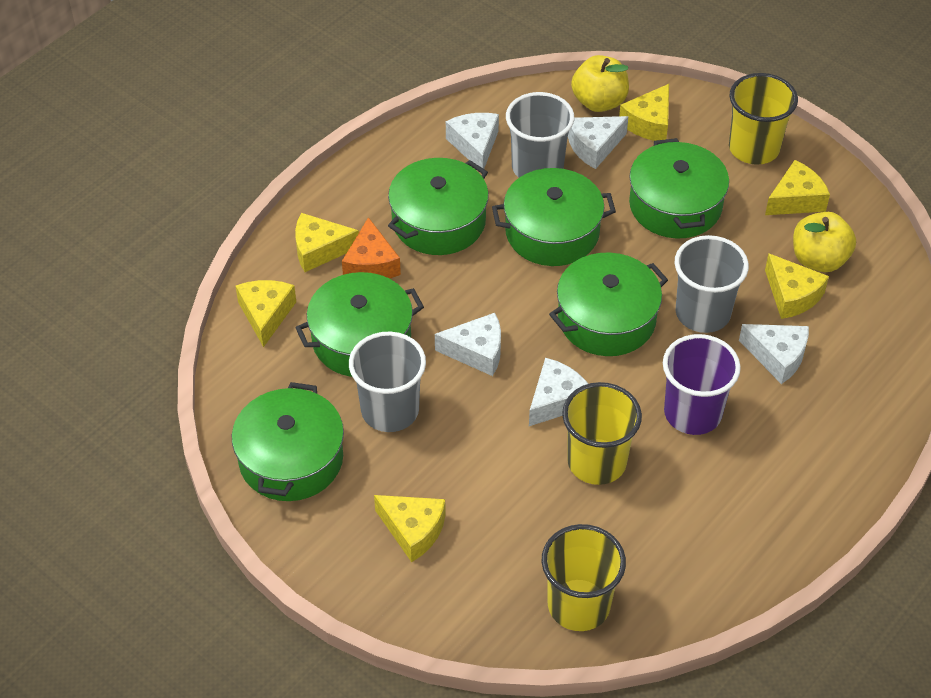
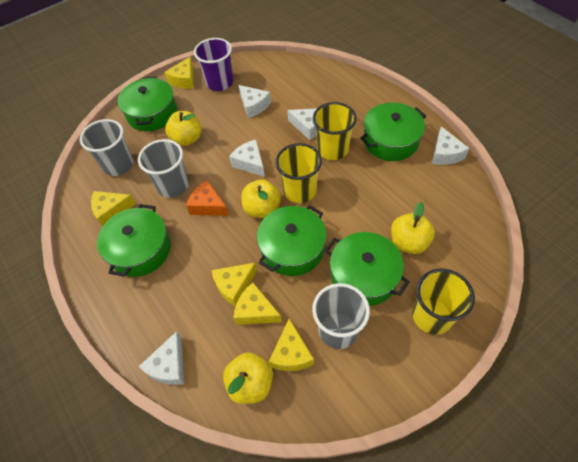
green pot: [232,382,344,501] [295,272,424,377] [388,158,489,255] [492,168,616,266] [549,252,668,356] [629,138,729,239] = 6 -> [97,204,171,277] [118,76,177,131] [257,205,327,276] [325,232,410,306] [360,103,426,161] = 5
yellow apple: [571,55,629,112] [793,212,856,272] = 2 -> [165,111,201,146] [223,352,273,404] [241,180,281,218] [391,202,435,254] = 4
yellow cheese: [236,280,296,347] [295,213,359,272] [374,495,446,562] [619,84,669,141] [765,160,830,215] [765,253,829,319] = 6 -> [91,191,136,226] [164,57,194,89] [212,263,257,307] [234,283,282,325] [269,319,314,371] = 5

